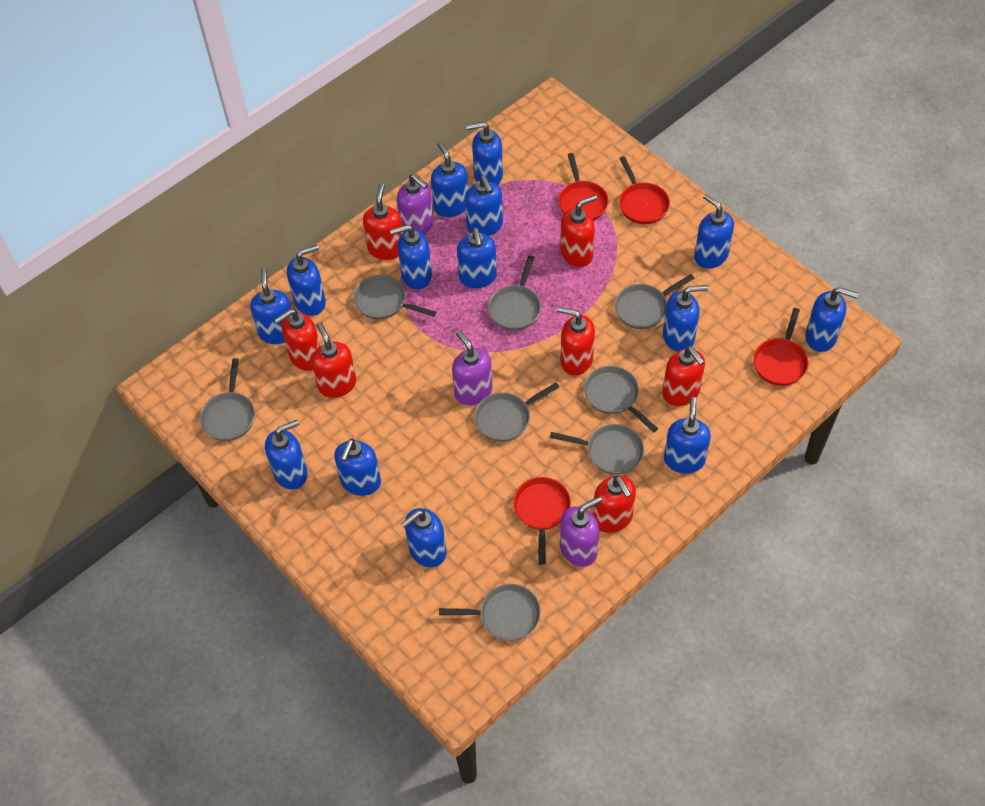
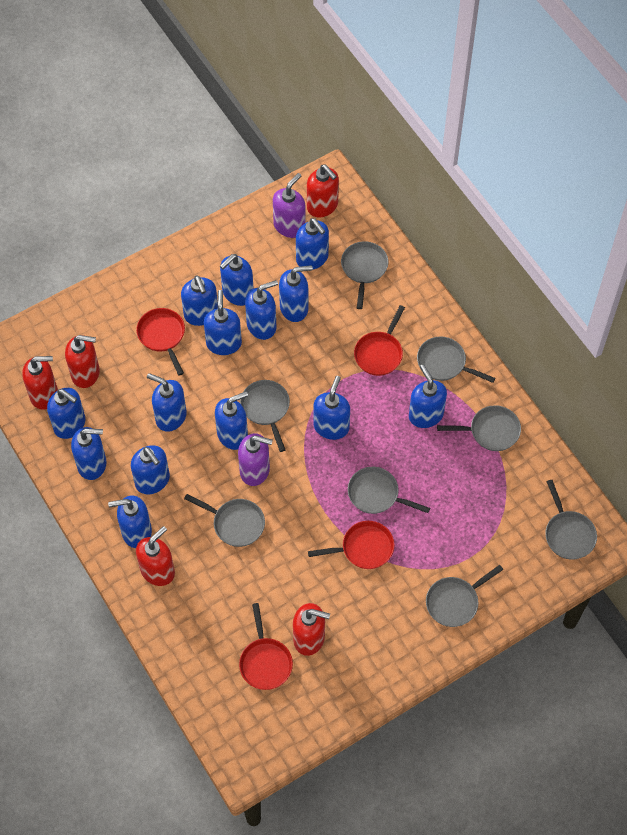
purple soap dispenser: [397,174,434,235] [452,330,492,405] [560,496,602,567] = 3 -> [238,433,273,486] [273,173,306,238] = 2
red soap dispenser: [274,309,320,371] [311,322,356,398] [363,183,403,260] [557,307,595,376] [560,195,597,267] [593,476,636,533] [662,346,705,406] = 7 -> [22,356,58,410] [65,335,100,388] [136,526,175,586] [293,603,330,656] [307,165,339,217] = 5

